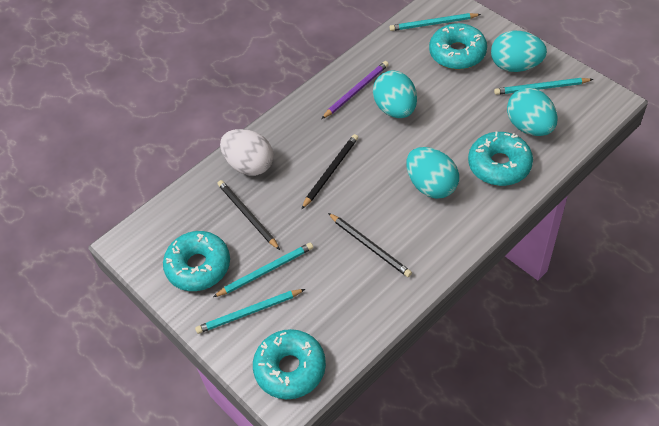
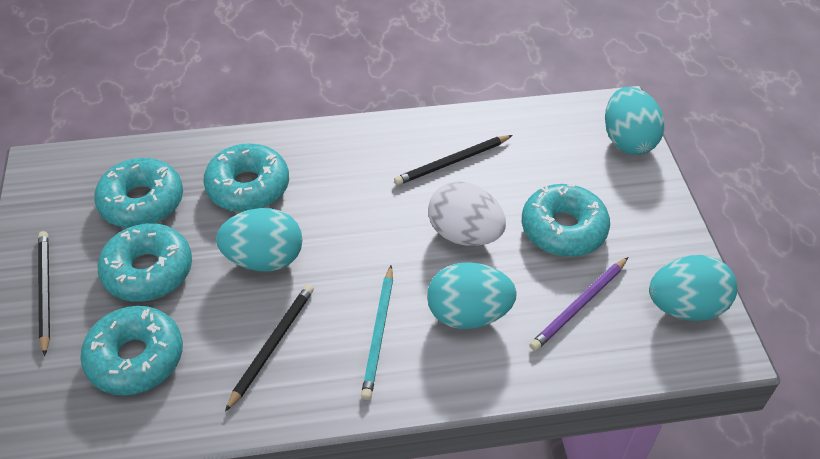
turquoise donut: [163,231,230,291] [253,329,326,399] [429,23,487,69] [468,131,533,186] = 4 -> [80,306,183,395] [94,158,183,228] [98,223,192,302] [203,143,289,212] [522,184,610,257] = 5
turquoise pencil: [195,289,305,334] [213,242,313,297] [390,13,481,31] [494,78,593,95] = 4 -> [361,266,393,400] = 1

